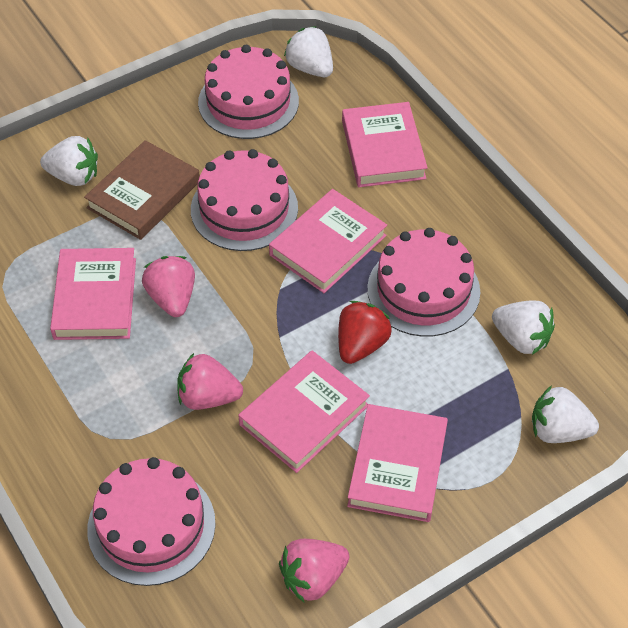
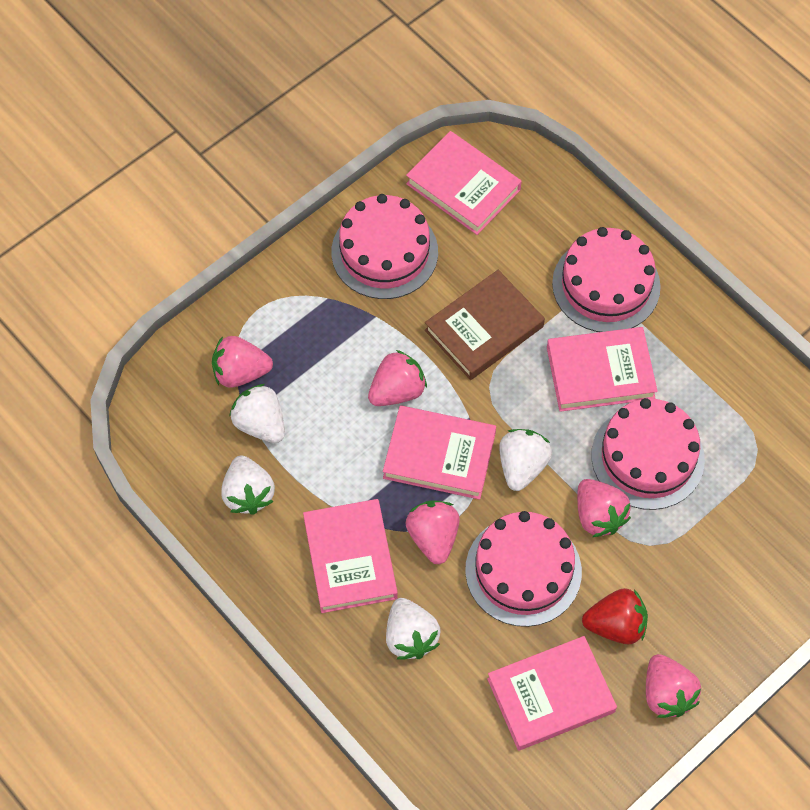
pink strawberry: [142,256,195,317] [177,353,243,410] [279,539,349,603] = 3 -> [212,336,273,388] [368,350,427,406] [405,500,460,564] [577,479,631,537] [646,654,701,718] = 5

